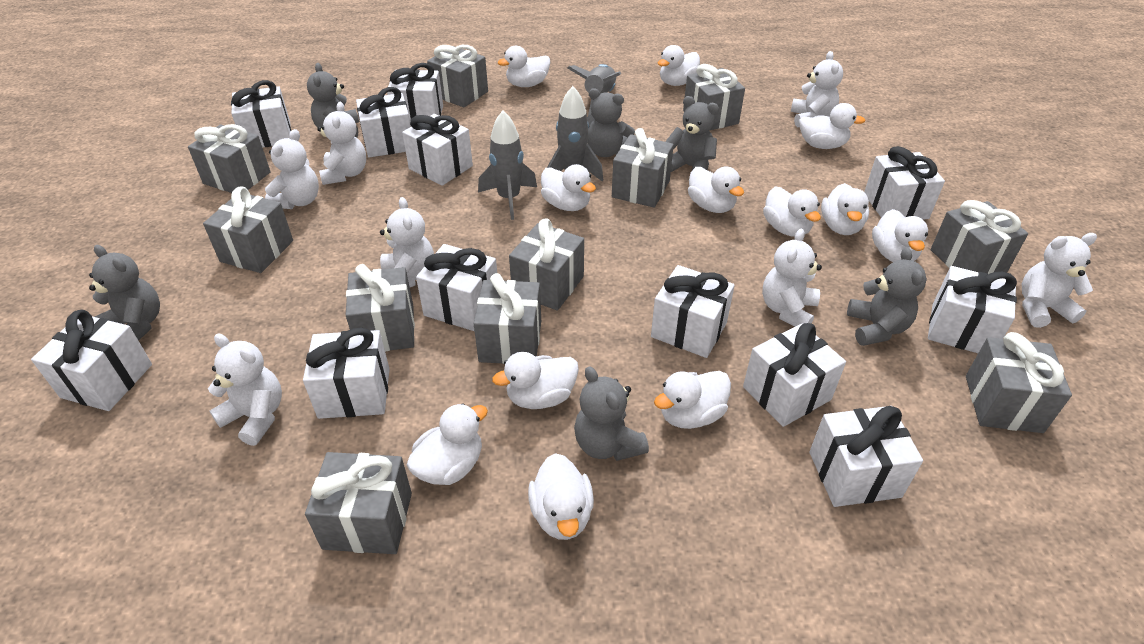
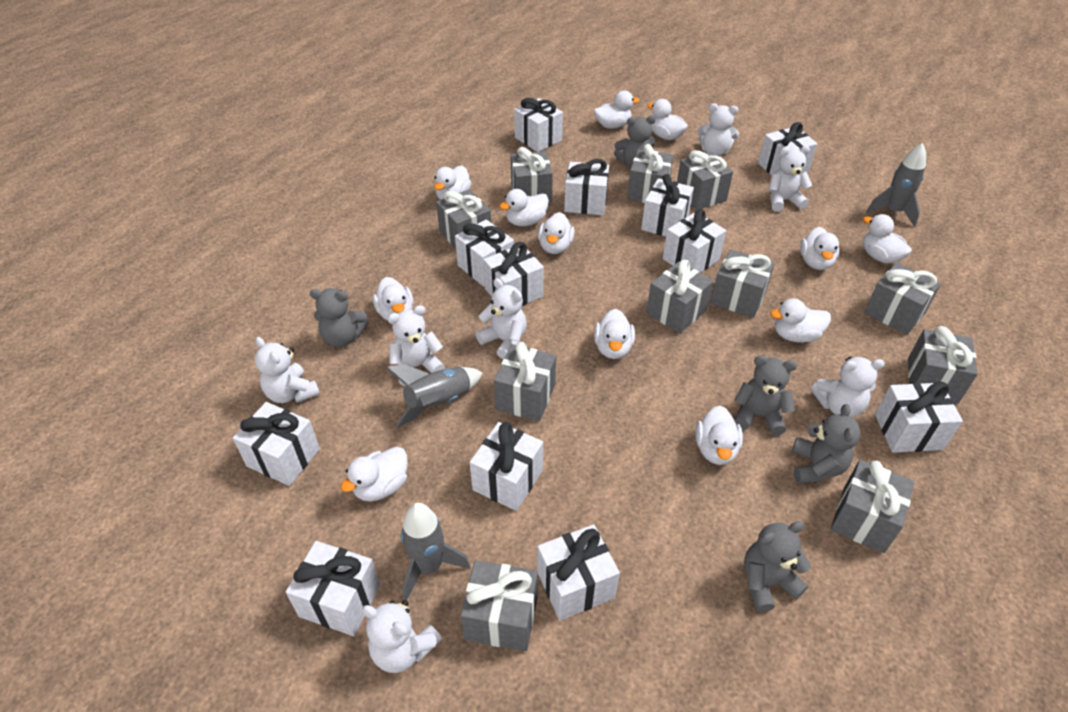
grey teddy bear: [89,245,160,341] [307,63,359,138] [574,366,649,461] [587,88,635,157] [665,96,719,172] [847,247,927,346] = 6 -> [310,288,369,347] [614,115,656,167] [734,355,797,435] [744,521,811,612] [792,404,860,483] = 5

